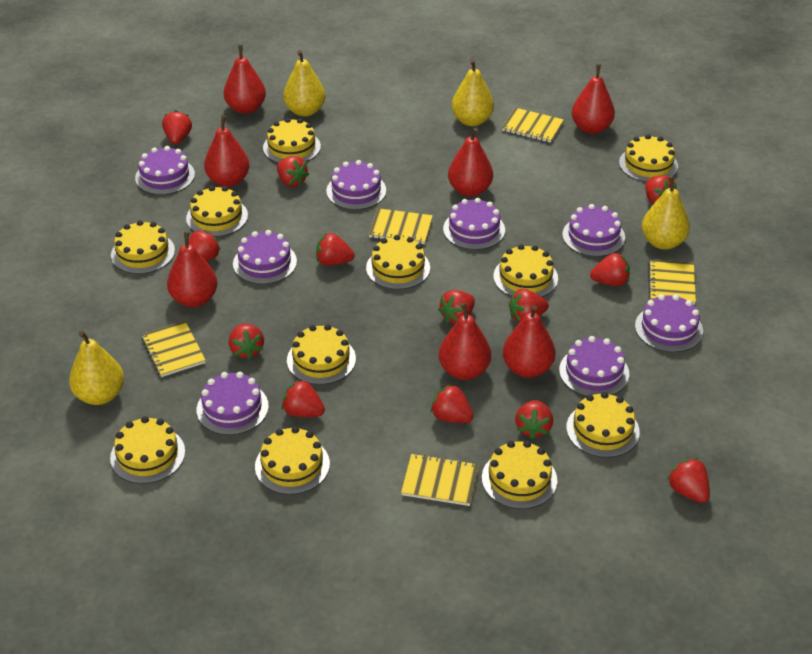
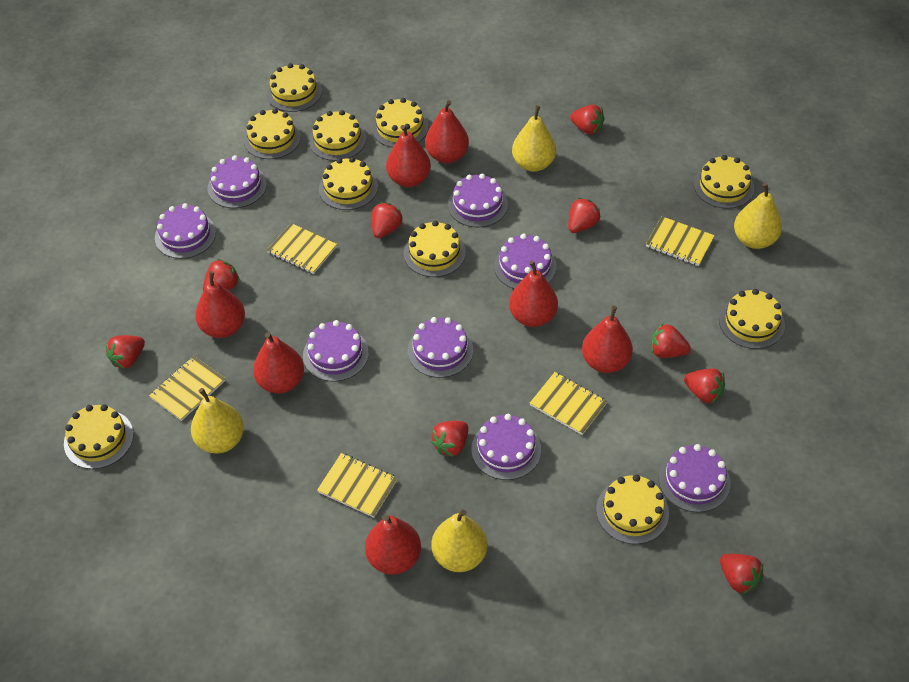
red strawberry: [162,110,192,144] [188,230,221,261] [229,324,264,359] [277,156,309,187] [282,380,325,417] [316,233,355,266] [431,384,473,423] [438,290,475,324] [509,289,549,323] [515,400,553,439] [590,253,630,286] [645,175,677,204] [667,458,710,503] = 13 -> [106,335,145,369] [203,259,240,292] [372,203,403,238] [430,421,468,457] [568,198,601,233] [570,105,604,135] [651,324,691,358] [684,369,725,403] [720,554,764,595] = 9
yellow cake: [110,416,185,484] [111,220,175,274] [186,186,248,237] [255,426,330,495] [263,118,321,163] [287,324,356,385] [366,235,430,290] [482,441,557,509] [493,244,558,297] [566,392,640,458] [619,134,678,182] = 11 -> [64,404,134,469] [244,109,301,159] [266,63,322,112] [309,110,366,161] [319,157,378,210] [372,98,428,148] [404,221,466,277] [596,474,669,544] [694,155,754,209] [719,289,785,349] = 10

